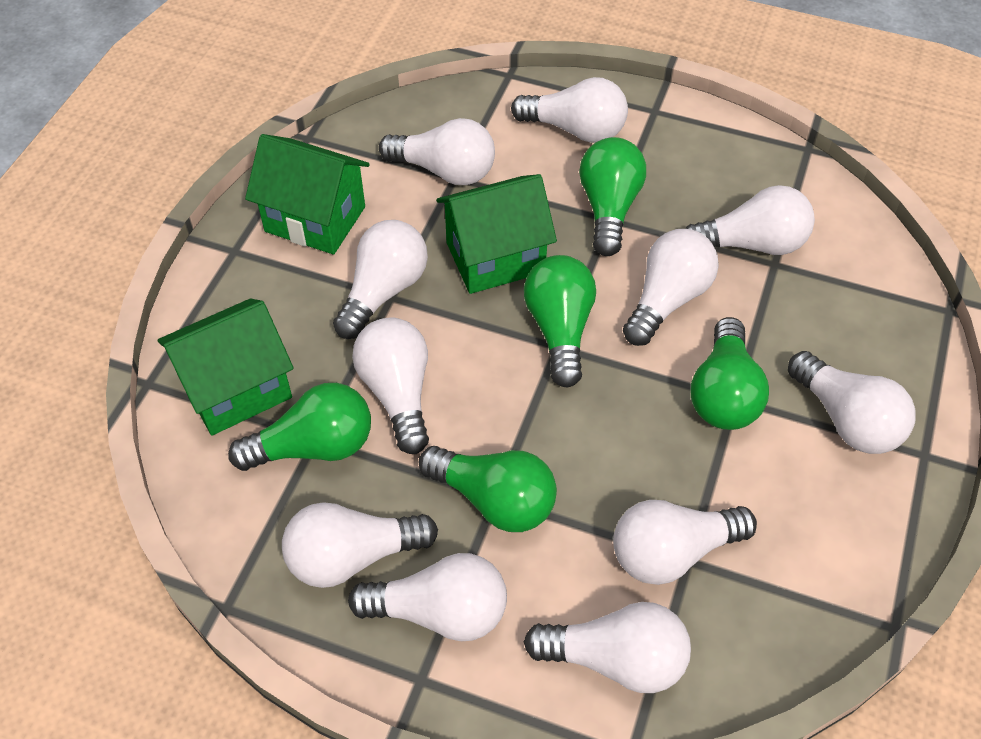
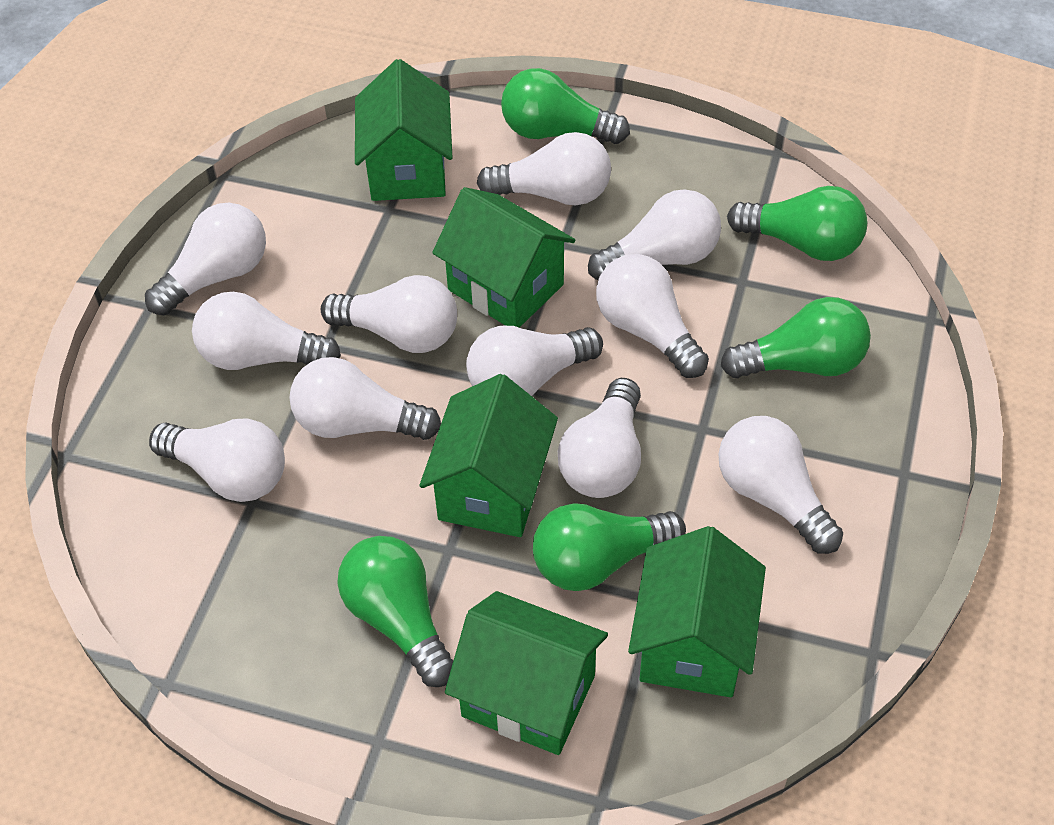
green house: [158,298,294,435] [245,134,370,255] [436,174,557,294] = 3 -> [355,59,453,201] [419,374,558,537] [432,187,575,328] [445,591,608,755] [628,526,766,697] = 5

